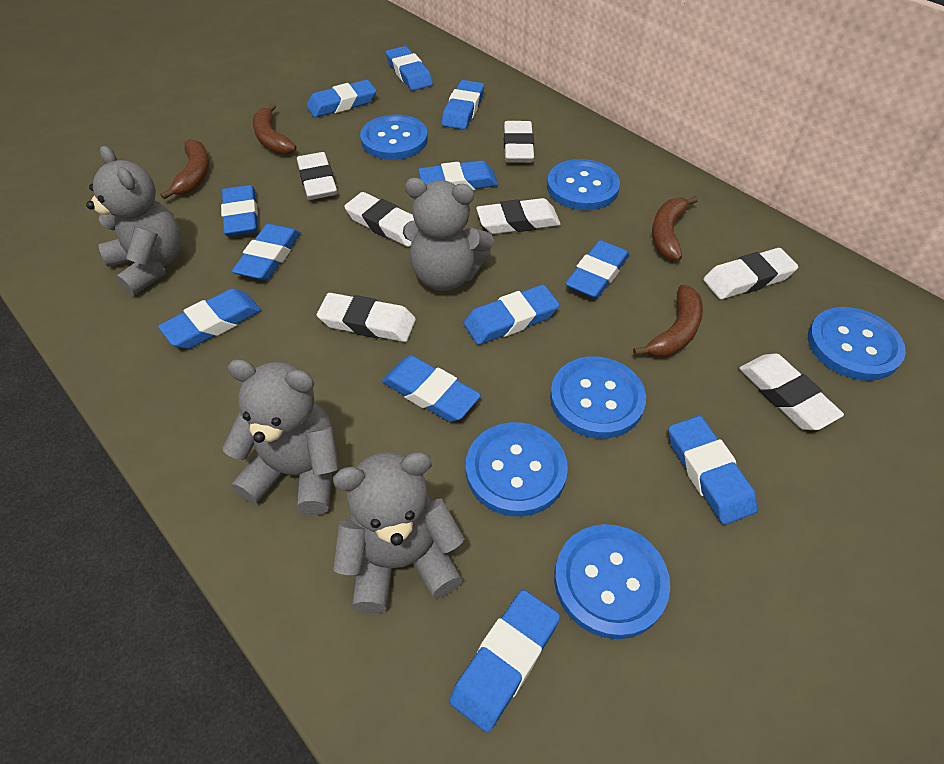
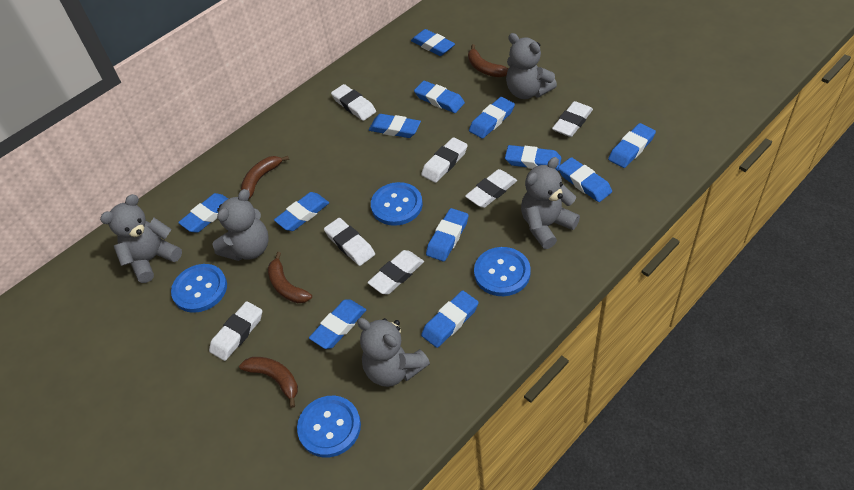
blue button: [360,115,428,160] [466,422,568,517] [547,159,620,210] [550,356,646,439] [554,524,670,639] [808,307,906,381] = 6 -> [171,264,227,313] [297,396,361,457] [371,182,423,226] [474,247,531,296] = 4
grey teddy bear: [86,146,182,296] [223,359,339,515] [333,452,464,614] [403,178,494,291] = 4 -> [100,194,182,283] [212,189,269,261] [357,318,430,387] [506,33,557,99] [521,157,580,249] = 5

